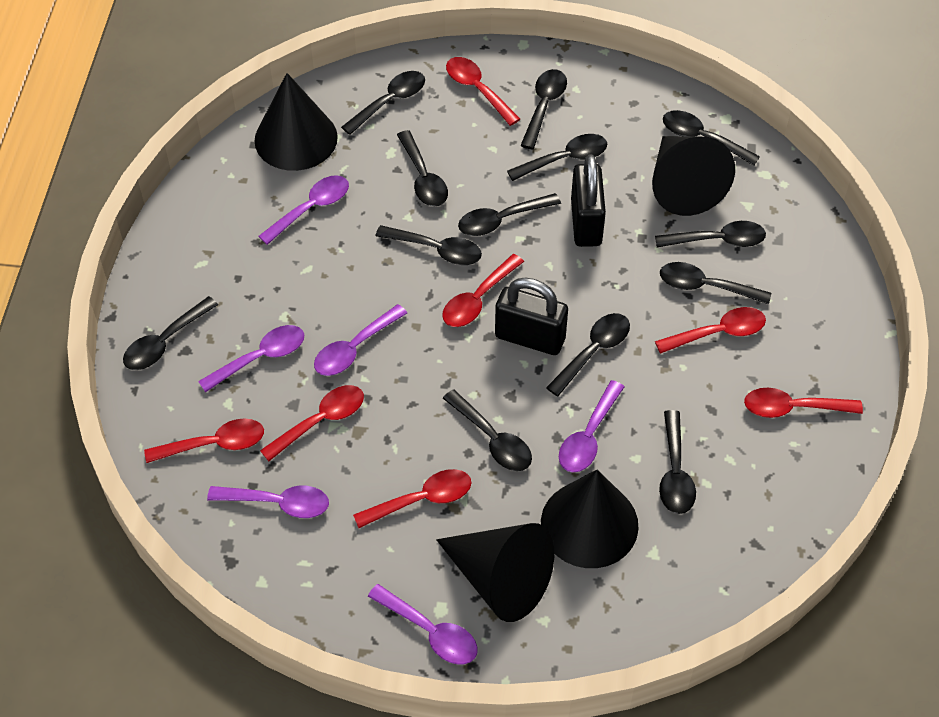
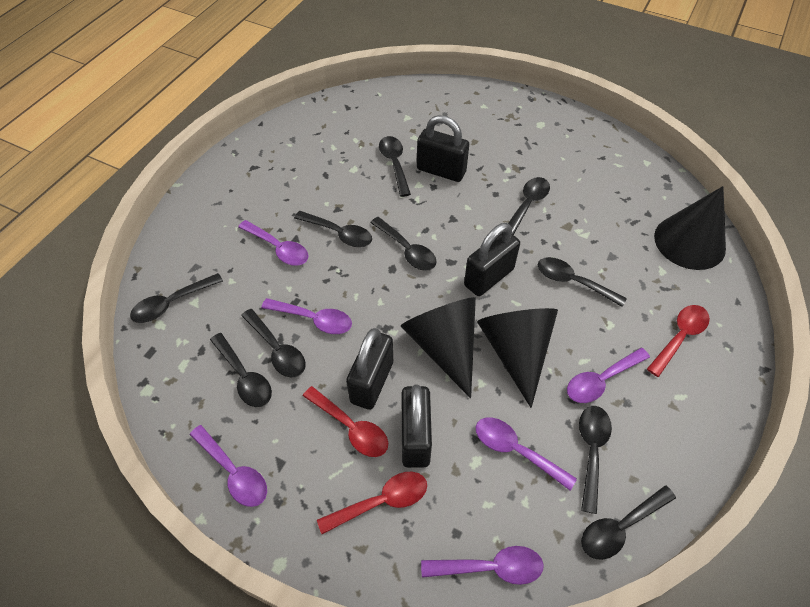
black cone: [254,73,338,171] [436,523,554,622] [541,470,639,568] [652,136,735,216] = 4 -> [401,297,476,399] [477,308,558,408] [654,186,726,270] = 3
black padlock: [495,278,568,355] [571,155,606,247] = 2 -> [346,328,393,410] [402,385,432,468] [417,115,469,182] [464,223,520,296] = 4
black spoon: [123,296,218,370] [341,71,425,135] [376,225,482,265] [397,130,448,207] [443,389,532,471] [458,193,561,236] [507,134,607,181] [520,69,567,149] [546,313,630,396] [655,221,766,247] [659,410,696,514] [660,262,771,305] [663,110,760,166] = 13 -> [130,273,223,323] [210,333,272,407] [241,309,305,377] [294,211,372,247] [370,217,436,271] [379,136,411,197] [508,177,550,235] [538,257,627,307] [579,406,612,514] [581,485,676,560] = 10
red spoon: [144,418,264,463] [260,385,364,461] [353,469,471,528] [442,254,524,327] [446,57,520,126] [655,307,766,354] [744,388,863,418] = 7 -> [303,386,388,457] [317,472,427,534] [647,305,710,377] = 3

